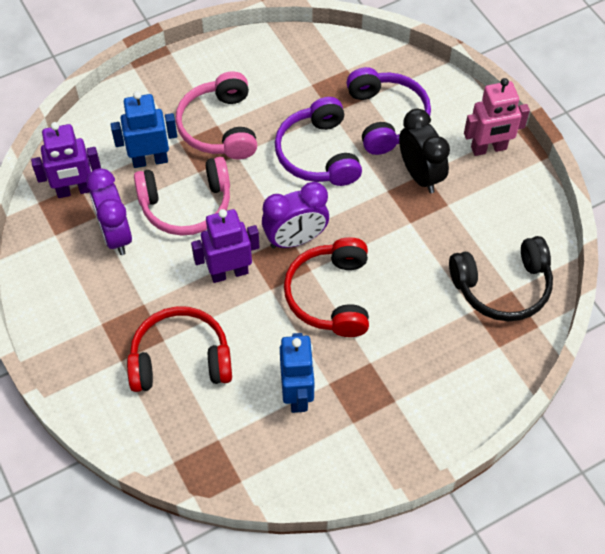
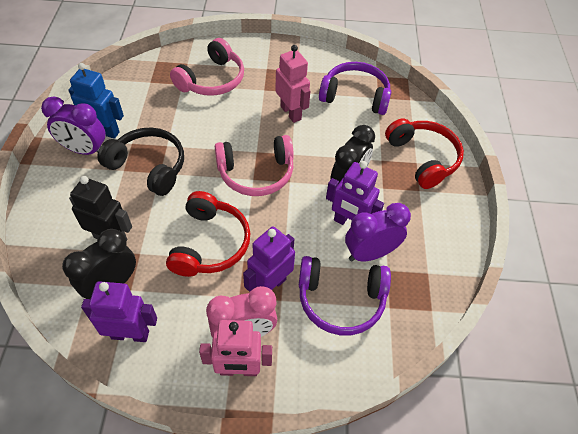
black clock: [399,109,450,193] = 1 -> [62,229,136,299] [330,125,375,183] = 2
black robot: none = 0 -> [69,176,132,241] = 1
blue robot: [111,91,177,168] [280,333,315,413] = 2 -> [68,63,124,139] = 1
pink clock: none = 0 -> [206,286,277,338] = 1
pink robot: [464,78,530,156] = 1 -> [199,320,272,376] [275,45,310,123] = 2
purple robot: [31,122,101,198] [191,209,260,283] = 2 -> [81,281,157,342] [243,226,295,292] [326,161,384,225] = 3

